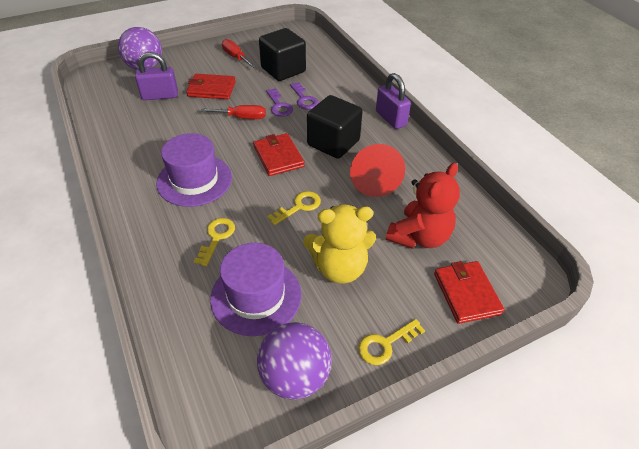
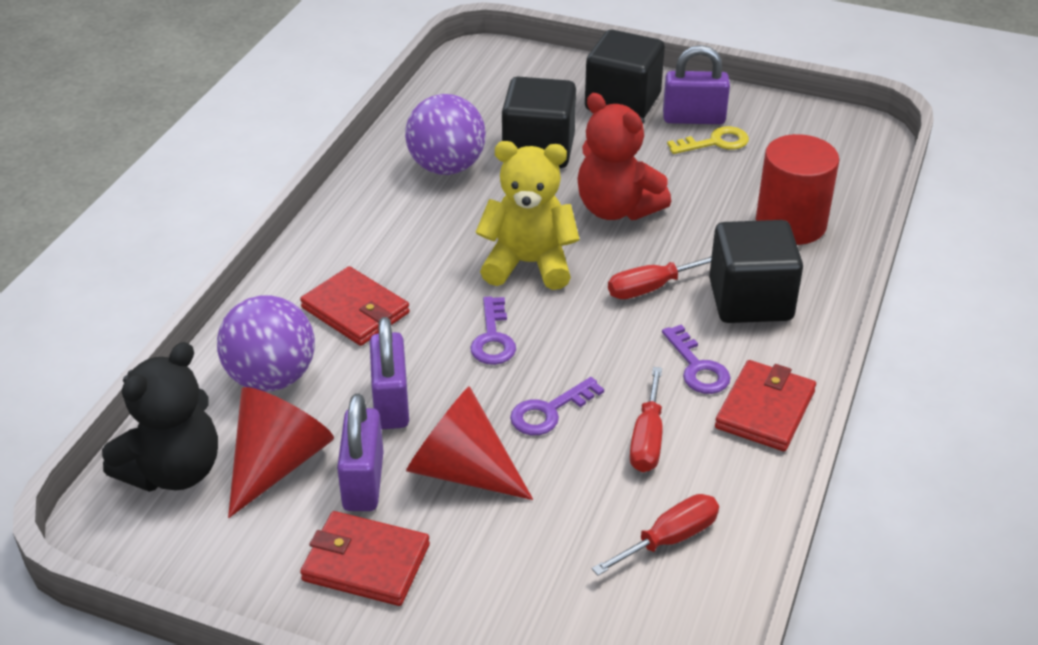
black cube: [259,28,306,81] [307,95,363,159] = 2 -> [502,77,576,168] [585,30,665,118] [709,220,803,323] = 3
black teddy bear: none = 0 -> [102,342,218,492] = 1
purple hat: [156,133,232,207] [210,243,302,336] = 2 -> none = 0
purple key: [266,88,293,117] [290,82,319,110] = 2 -> [470,296,516,365] [510,377,604,435] [662,325,731,394] = 3
purple padlock: [135,52,178,100] [376,73,411,129] = 2 -> [337,394,384,511] [370,317,409,429] [663,45,730,124] = 3
red cone: [350,144,405,197] = 1 -> [228,387,334,518] [406,386,533,500] = 2
red cylinder: none = 0 -> [756,134,839,245] = 1
red screwdriver: [201,105,266,119] [222,39,256,68] = 2 -> [592,494,719,576] [608,256,712,299] [630,367,663,472] = 3
yellow key: [194,218,235,266] [267,191,321,225] [358,319,425,365] = 3 -> [667,126,749,154] = 1

